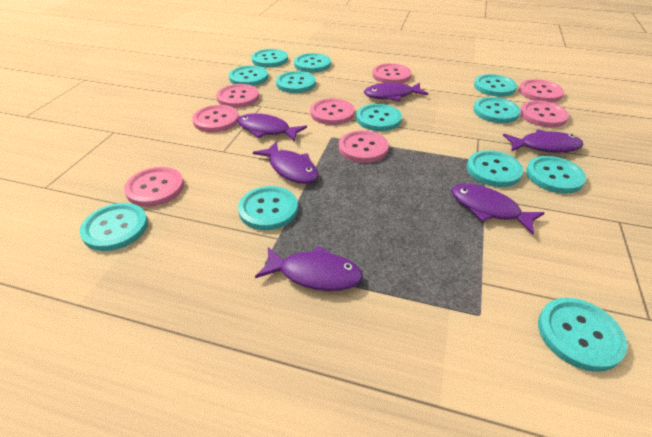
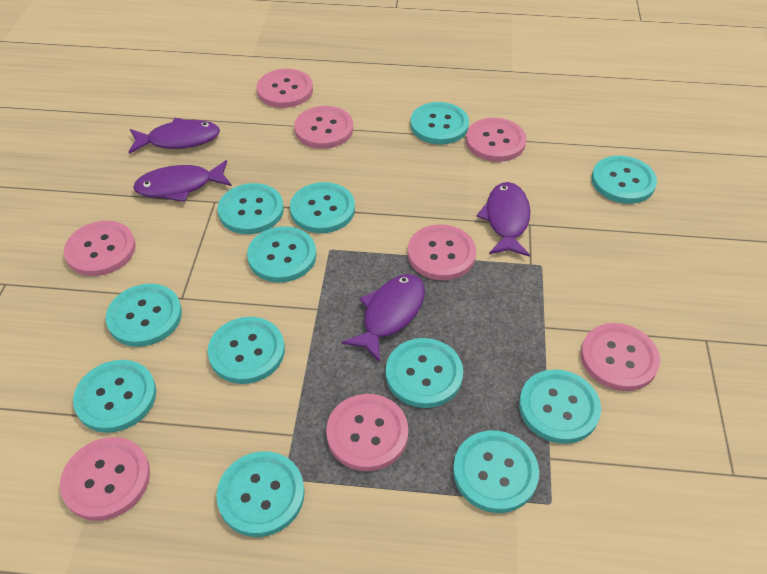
purple fish: [237,113,307,141] [253,141,318,184] [255,246,363,291] [364,83,428,101] [451,184,544,235] [503,129,583,153] = 6 -> [129,118,220,154] [133,160,232,202] [342,274,425,362] [477,182,530,257] = 4

